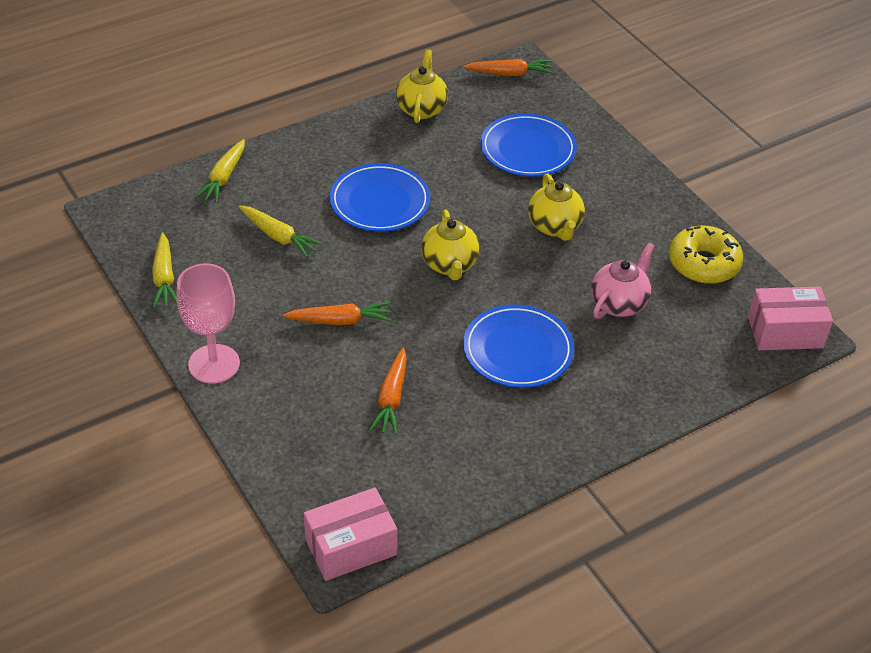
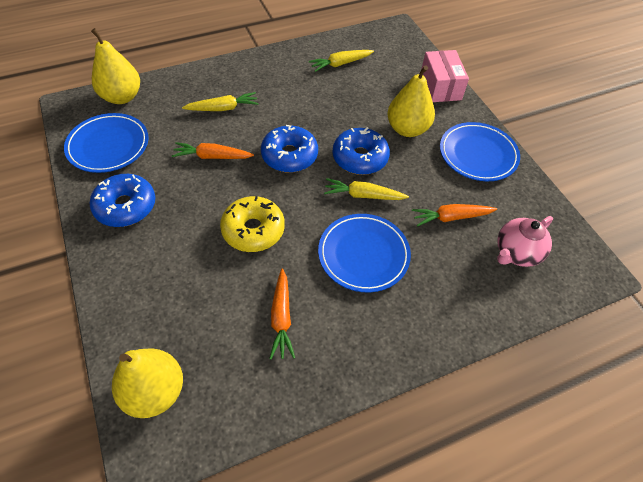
blue donut: none = 0 -> [90,174,155,227] [261,125,318,173] [332,127,390,175] = 3
pink box: [304,488,397,581] [748,287,833,350] = 2 -> [421,50,469,102] = 1
pink goblet: [176,263,240,384] = 1 -> none = 0
yellow pear: none = 0 -> [91,28,140,104] [112,348,183,418] [387,65,435,137] = 3
yellow teapot: [396,49,448,123] [421,210,480,281] [528,173,585,241] = 3 -> none = 0

